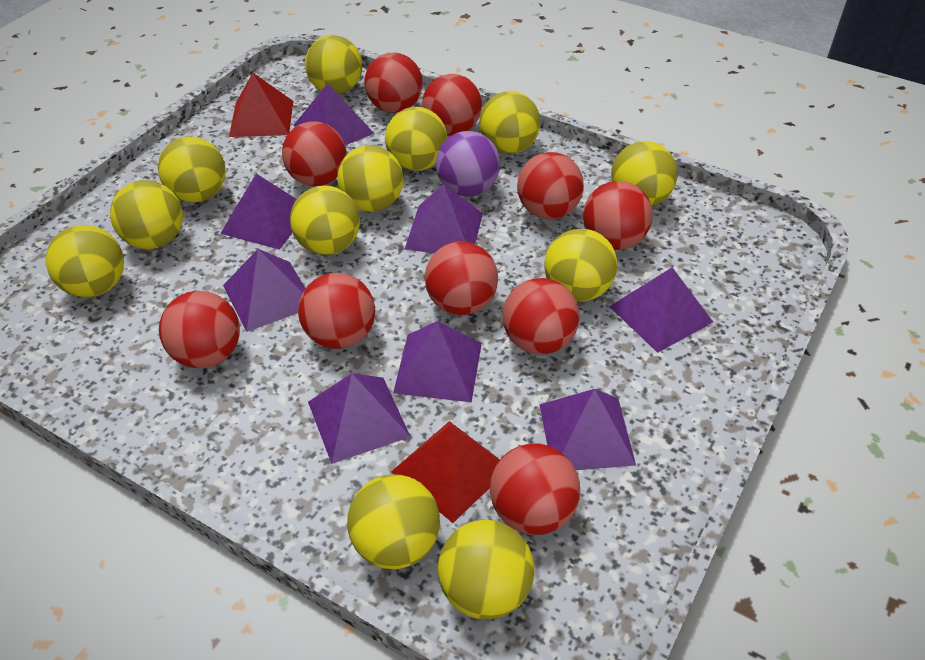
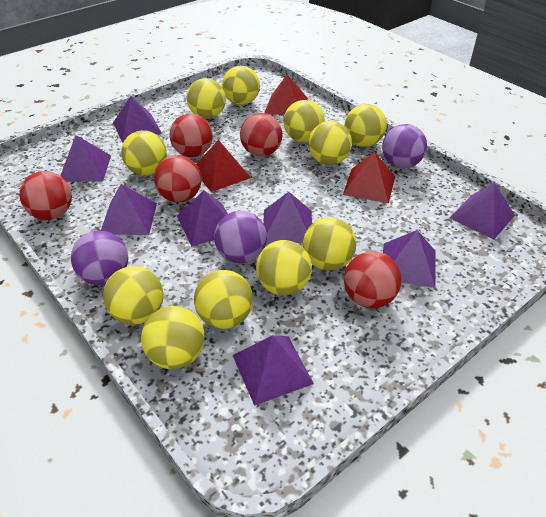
purple ball: [436,131,500,197] = 1 -> [71,231,128,285] [214,211,267,263] [382,124,427,168] = 3
red ball: [159,291,240,368] [282,121,346,186] [298,273,375,349] [364,53,423,113] [422,74,482,135] [425,241,498,315] [490,443,580,535] [503,278,579,355] [517,152,584,219] [583,181,652,250] = 10 -> [19,171,72,220] [154,155,201,202] [169,114,213,157] [240,113,283,157] [344,251,402,308] = 5
red pyramid: [229,73,293,137] [391,421,500,523] = 2 -> [196,140,251,192] [264,75,308,115] [343,152,395,203] = 3
yellow ball: [46,225,124,297] [110,180,183,249] [158,136,226,203] [290,185,360,255] [305,35,362,94] [337,145,403,212] [347,474,440,569] [385,107,448,171] [438,520,534,620] [479,91,540,154] [544,229,617,301] [611,141,678,206] = 12 -> [103,266,163,325] [121,130,167,175] [141,306,205,369] [187,78,226,119] [194,270,253,329] [222,66,260,105] [256,240,312,296] [284,100,325,142] [303,217,356,271] [308,121,352,165] [345,104,387,147] = 11

